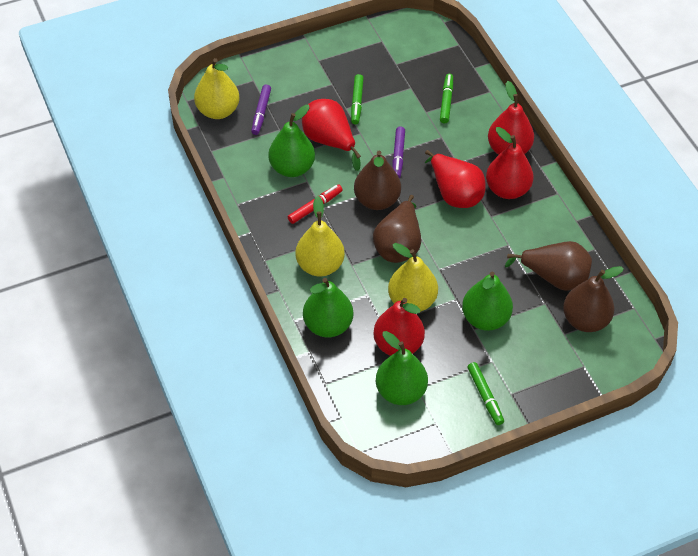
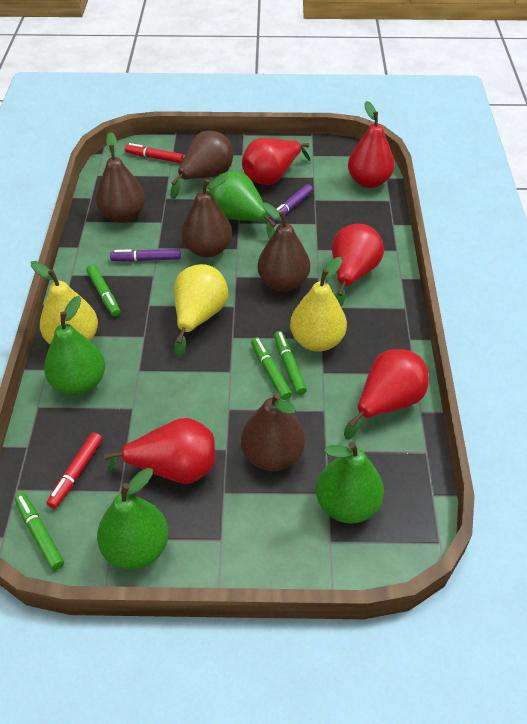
brown pear: [354,150,401,210] [373,195,421,263] [505,241,592,291] [563,266,624,332] = 4 -> [96,132,145,223] [171,131,233,199] [181,175,232,258] [241,392,305,471] [258,203,310,292] = 5
green marker: [351,74,364,124] [440,74,453,123] [467,362,504,425] = 3 -> [15,493,64,571] [86,264,120,316] [251,337,292,400] [274,331,307,395] = 4
red marker: [288,184,343,224] = 1 -> [47,432,102,509] [125,143,184,163] = 2

